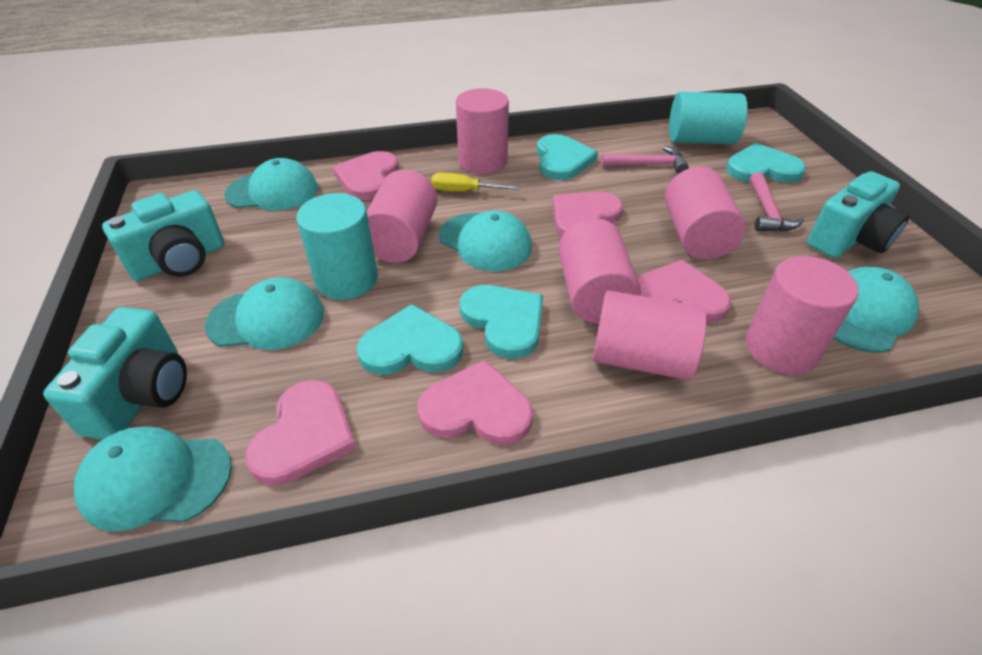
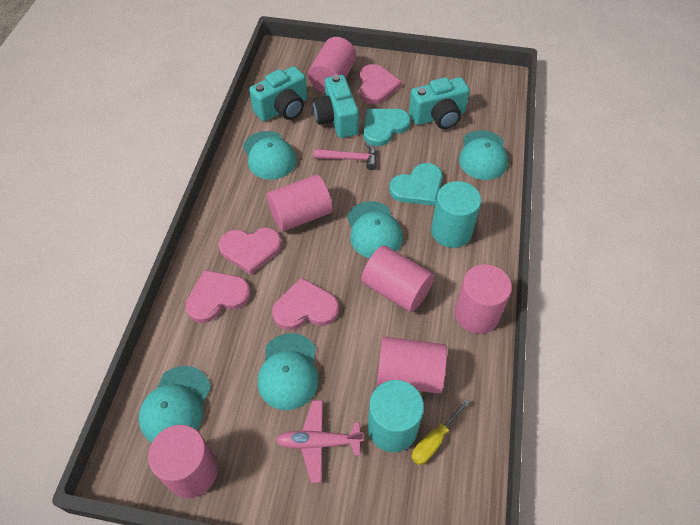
pink hammer: [601,146,689,174] [750,172,804,232] = 2 -> [314,142,377,170] = 1
pink heart: [245,380,356,486] [333,151,399,200] [417,360,533,445] [553,191,623,237] [637,260,731,323] = 5 -> [185,270,251,323] [218,227,282,275] [272,277,339,330] [359,64,402,104] = 4
pink plane: none = 0 -> [276,400,364,483] = 1
turquoise heart: [357,304,464,375] [460,285,543,359] [537,134,598,180] [726,143,806,183] = 4 -> [363,109,411,146] [389,163,443,206] = 2

